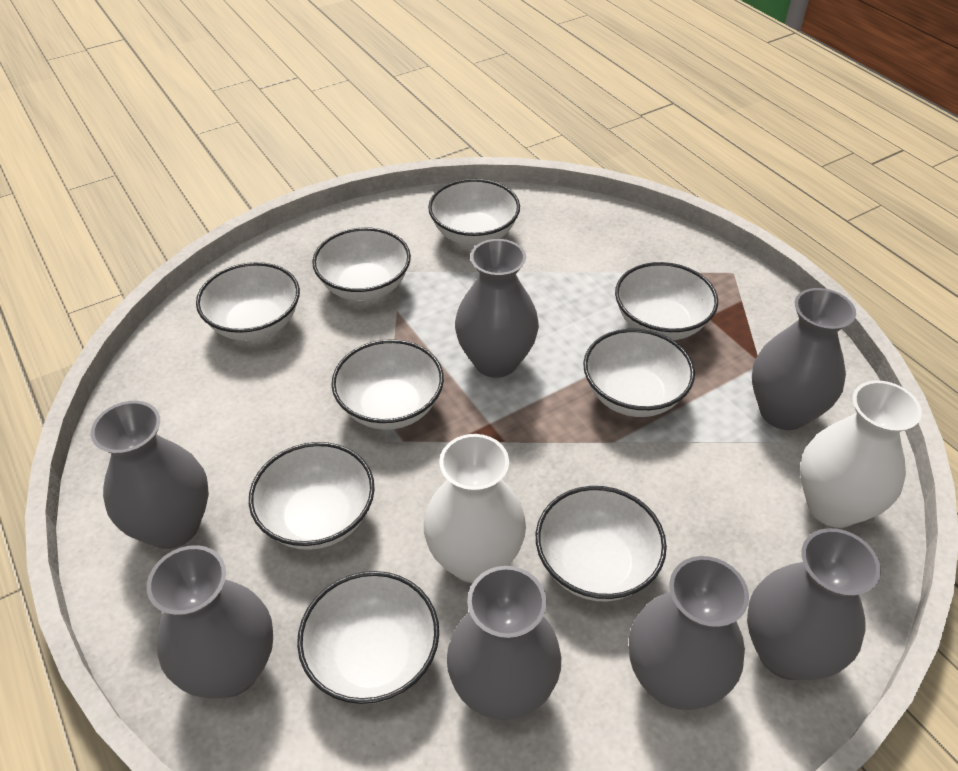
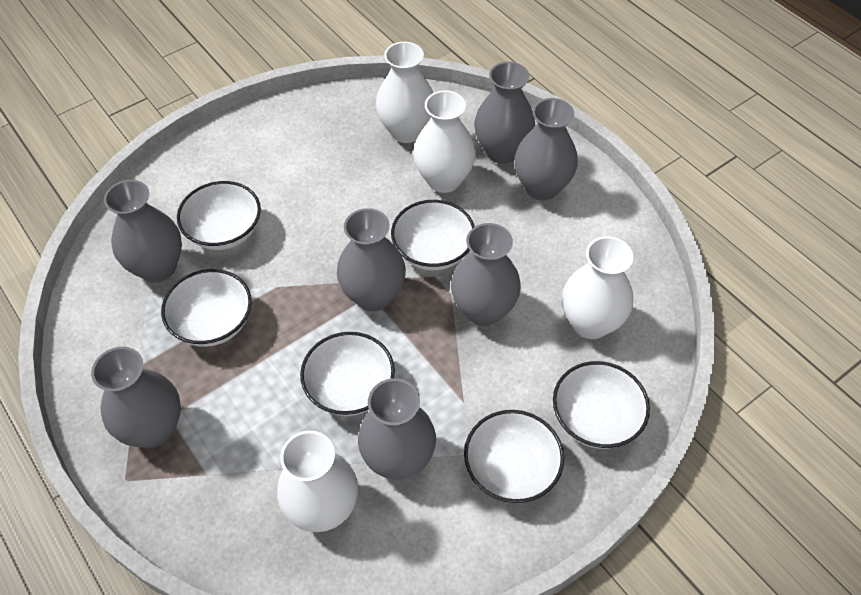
white bowl: [196,262,300,341] [249,442,375,550] [297,571,439,704] [312,227,411,301] [331,339,444,430] [428,179,520,246] [536,486,667,602] [583,329,695,417] [615,262,718,340] = 9 -> [161,269,252,347] [177,181,261,250] [300,332,395,416] [391,200,475,271] [464,410,564,503] [553,361,650,449] = 6
white vase: [424,434,526,583] [800,380,922,528] = 2 -> [277,431,358,532] [376,42,433,143] [413,90,476,193] [562,236,633,339] = 4

